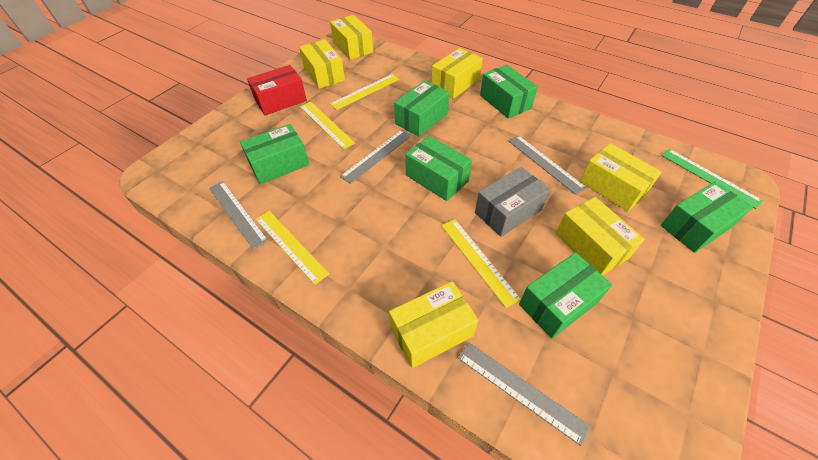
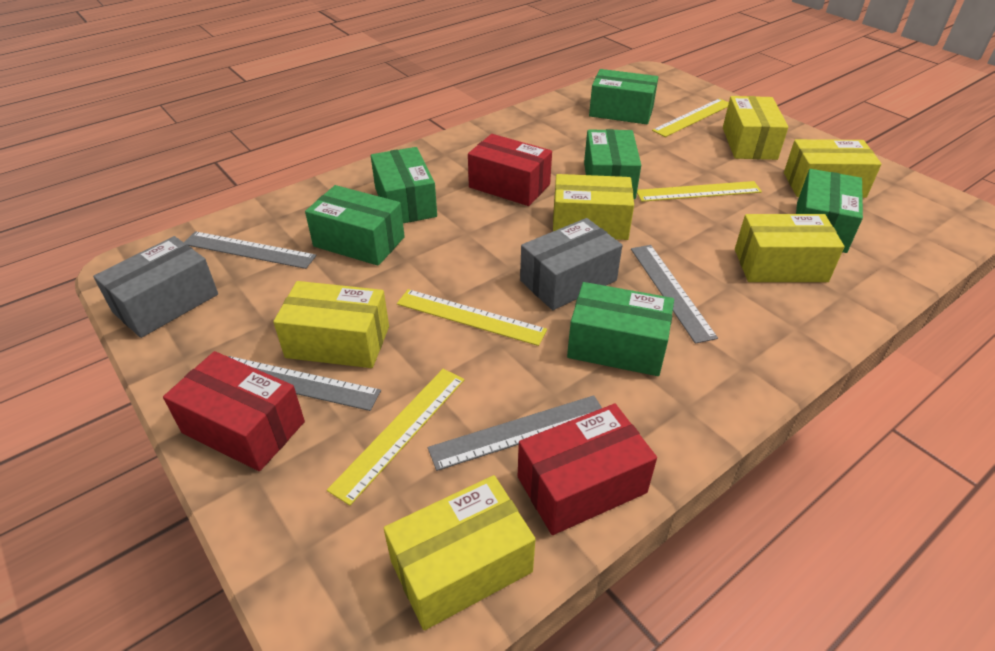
green ruler: [661,149,763,209] = 1 -> none = 0
grey box: [475,167,550,237] = 1 -> [93,236,218,338] [520,218,622,310] = 2
red box: [247,65,307,115] = 1 -> [163,351,305,471] [468,134,552,206] [518,404,657,535] = 3

